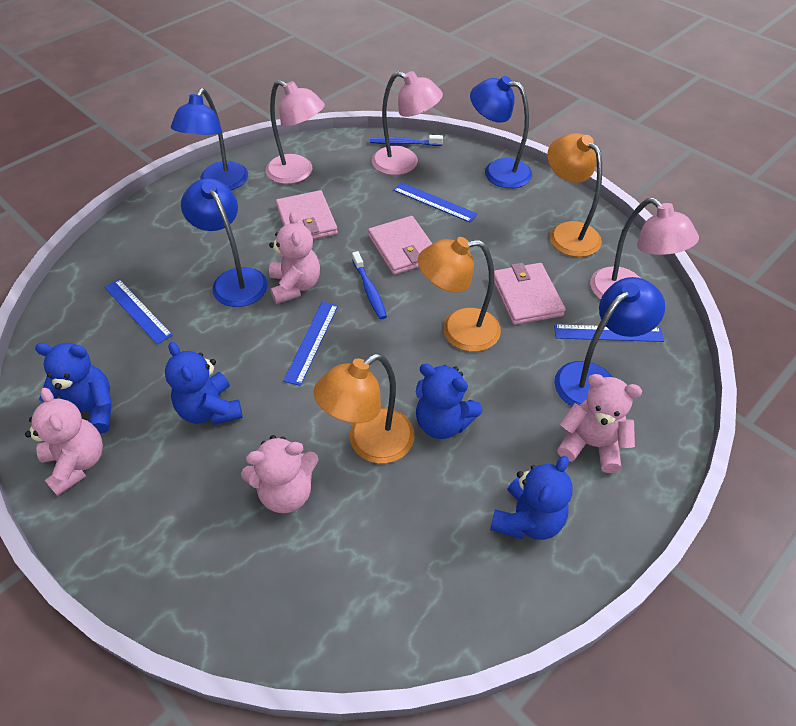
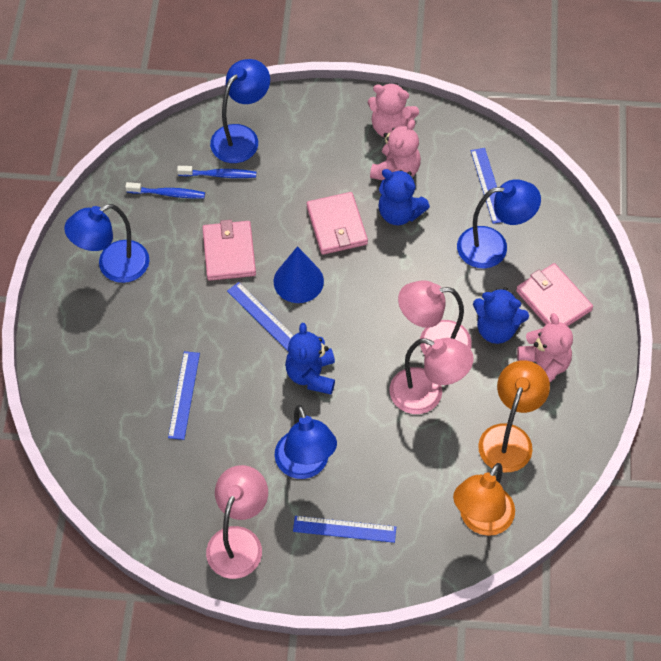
blue cone: none = 0 -> [274,246,324,303] = 1
blue teddy bear: [35,343,112,434] [165,342,243,425] [416,364,483,439] [490,456,573,540] = 4 -> [285,323,335,394] [378,169,430,225] [473,287,529,344] = 3
orange lamp: [314,354,414,464] [418,237,501,352] [547,133,602,257] = 3 -> [453,463,515,536] [478,360,550,472] = 2
pink teddy bear: [25,388,103,496] [241,435,319,513] [269,212,320,304] [557,374,642,473] = 4 -> [368,83,419,137] [370,119,421,180] [517,313,573,382] = 3

